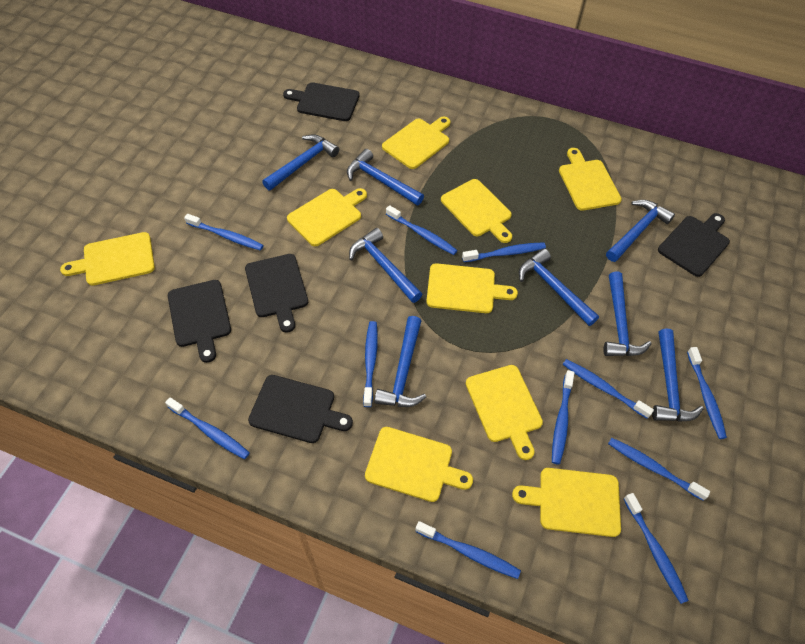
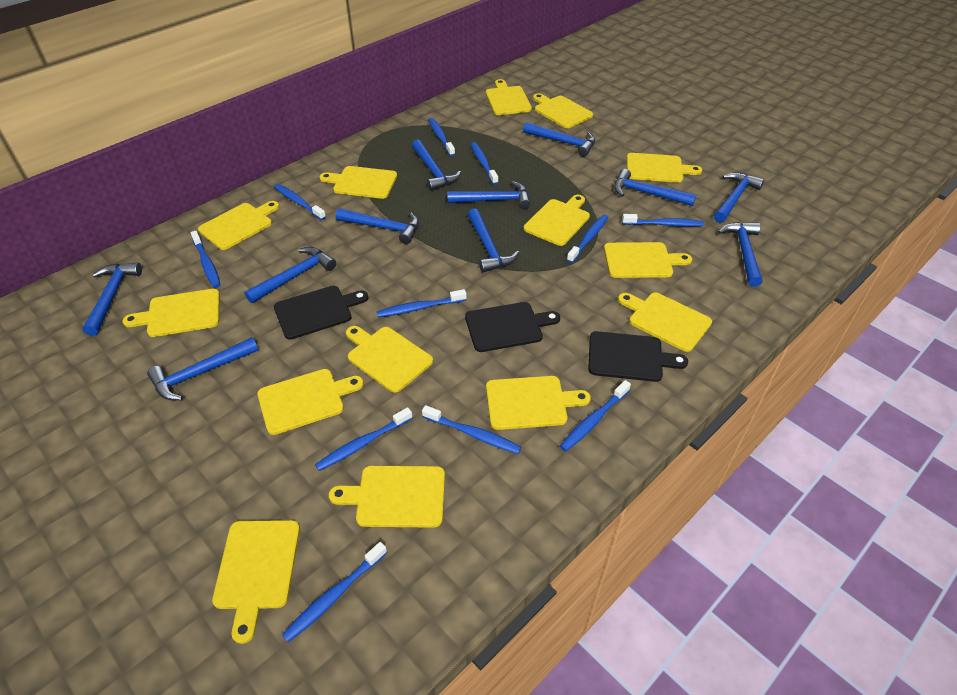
black cutting board: [168,280,231,363] [245,254,308,333] [248,375,353,443] [283,82,360,121] [658,213,730,277] = 5 -> [274,286,368,340] [465,302,560,352] [588,331,688,382] = 3
blue hammer: [262,134,339,191] [347,149,424,205] [349,228,422,303] [374,316,426,407] [519,249,599,326] [603,271,651,356] [606,200,675,262] [652,328,704,422] = 8 -> [83,262,142,336] [147,337,259,400] [244,247,336,303] [336,208,419,244] [412,140,461,191] [447,181,531,209] [468,208,519,272] [523,122,595,157] [614,169,696,206] [714,172,764,223] [718,222,762,287] = 11
yellow cutting board: [60,232,155,286] [287,188,367,246] [365,427,473,502] [382,117,451,169] [426,263,518,313] [441,179,512,243] [466,365,543,460] [512,468,621,537] [559,148,622,211] = 9 -> [123,289,220,337] [198,201,279,250] [212,520,300,644] [257,369,364,435] [320,166,397,199] [329,466,445,528] [346,326,433,393] [486,79,532,115] [486,376,591,430] [524,195,590,246] [533,93,593,128] [604,242,692,278] [618,292,712,352] [627,153,702,183] = 14

